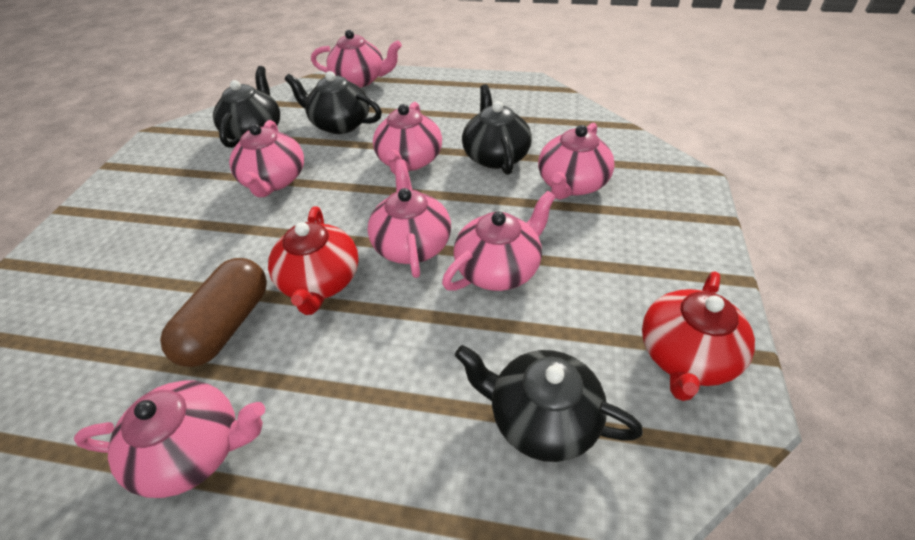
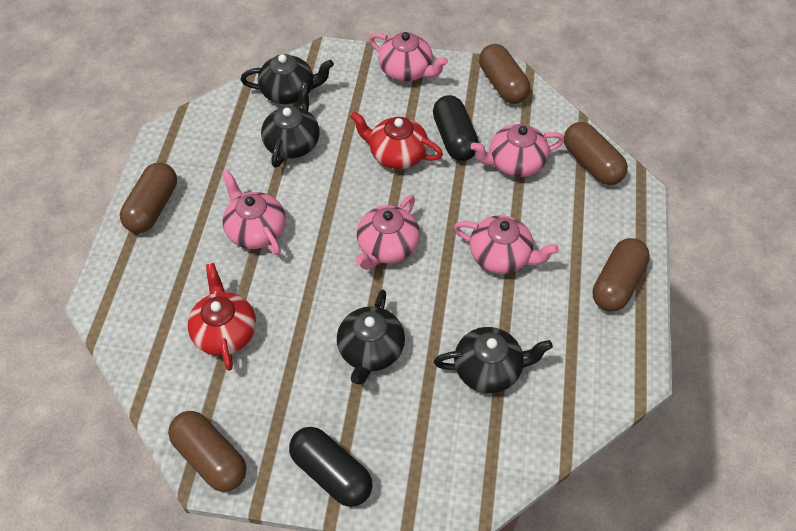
black capsule: none = 0 -> [289,427,372,507] [433,95,479,161] = 2
brown capsule: [160,258,267,367] = 1 -> [120,163,177,233] [168,411,246,492] [479,44,530,104] [564,122,628,185] [592,238,650,312] = 5
pink teapot: [74,380,265,498] [229,120,304,197] [311,30,402,88] [367,159,451,278] [373,102,442,174] [442,191,556,291] [538,123,615,200] = 7 -> [222,170,286,255] [355,195,420,270] [369,32,448,81] [454,215,559,274] [470,124,565,177] = 5

